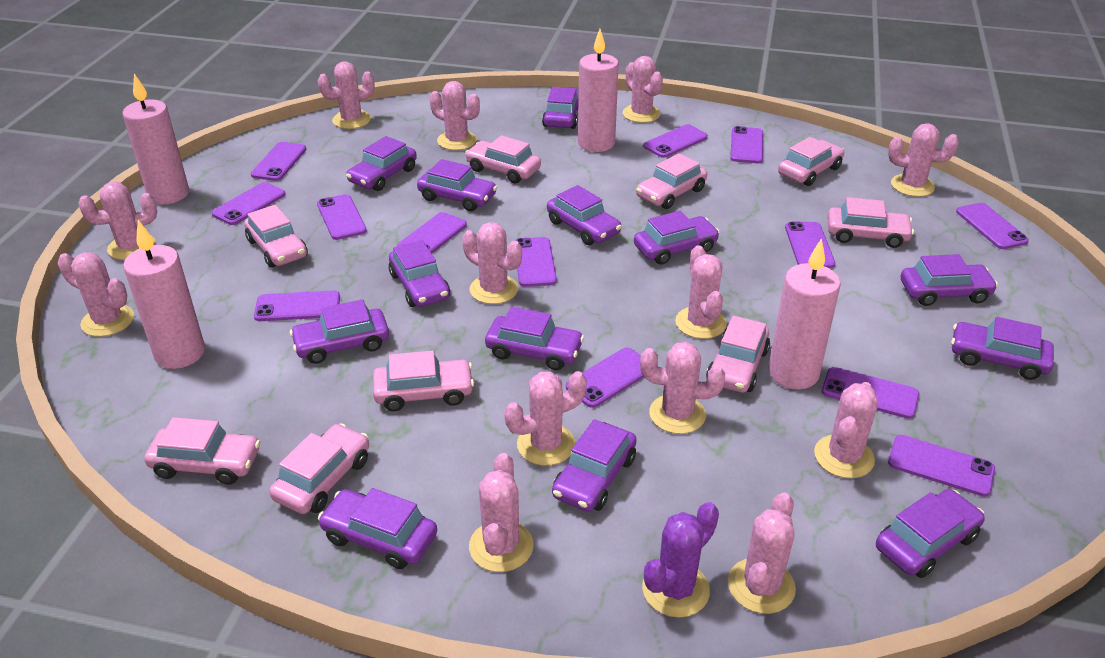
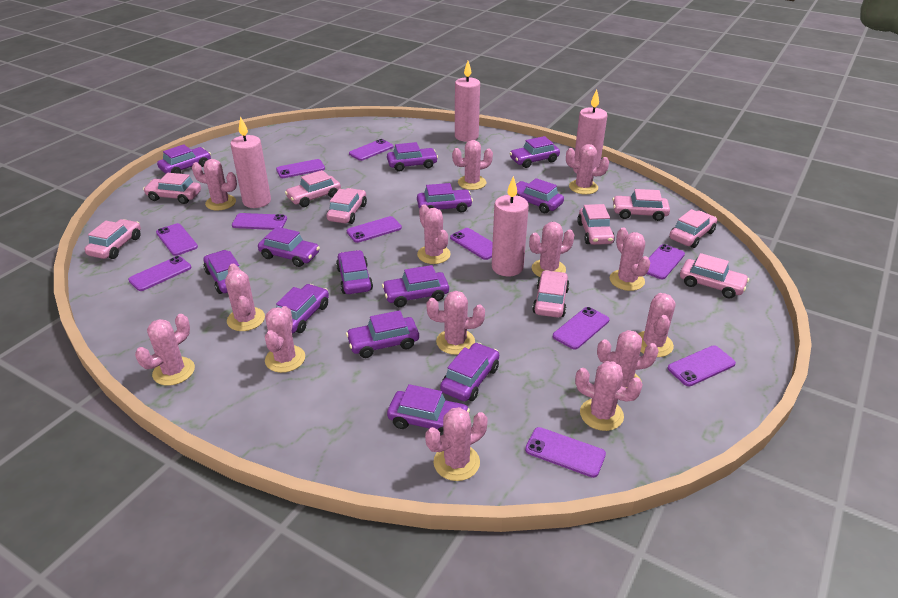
pink cactus: [58,252,134,337] [79,182,157,260] [318,61,375,129] [430,81,480,150] [462,222,522,304] [469,453,534,572] [504,371,587,466] [623,56,663,123] [640,342,725,434] [675,245,727,339] [728,492,796,614] [814,382,878,478] [888,123,959,197] = 13 -> [135,314,195,386] [192,159,237,211] [225,264,265,331] [265,306,305,373] [417,204,451,264] [425,407,488,481] [427,291,485,355] [452,140,493,190] [529,222,574,277] [566,144,609,195] [575,361,643,431] [597,330,659,388] [610,228,651,291] [638,293,675,357] = 14
purple cactus: [642,502,719,618] = 1 -> none = 0
purple phone: [212,182,286,225] [251,142,306,181] [254,290,340,321] [317,194,367,240] [397,212,467,253] [515,237,557,287] [566,347,643,408] [643,124,708,158] [730,126,763,163] [785,222,835,268] [822,367,919,419] [888,435,995,497] [956,203,1029,249] = 13 -> [128,256,191,291] [156,223,198,256] [232,213,287,230] [276,159,325,178] [347,216,402,243] [349,139,393,161] [450,228,493,260] [525,427,606,478] [553,307,609,350] [646,244,685,279] [667,346,736,386] = 11

